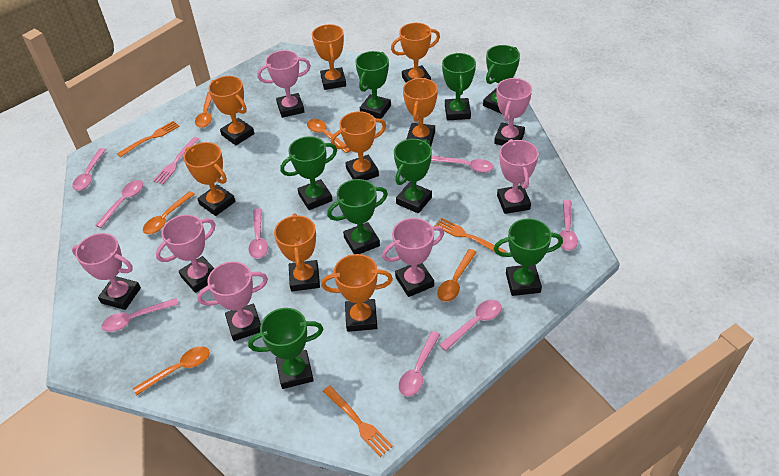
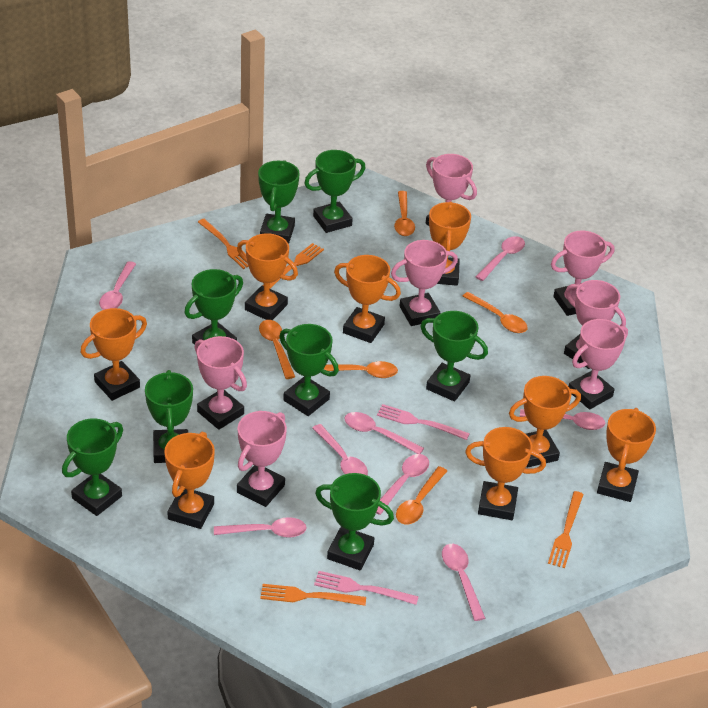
orange fork: [117,121,180,157] [323,386,393,457] [434,218,506,252] = 3 -> [198,219,249,269] [260,584,366,606] [263,243,324,288] [548,491,584,568] = 4
pink fork: [153,137,199,184] = 1 -> [314,571,419,605] [377,404,470,440] = 2

